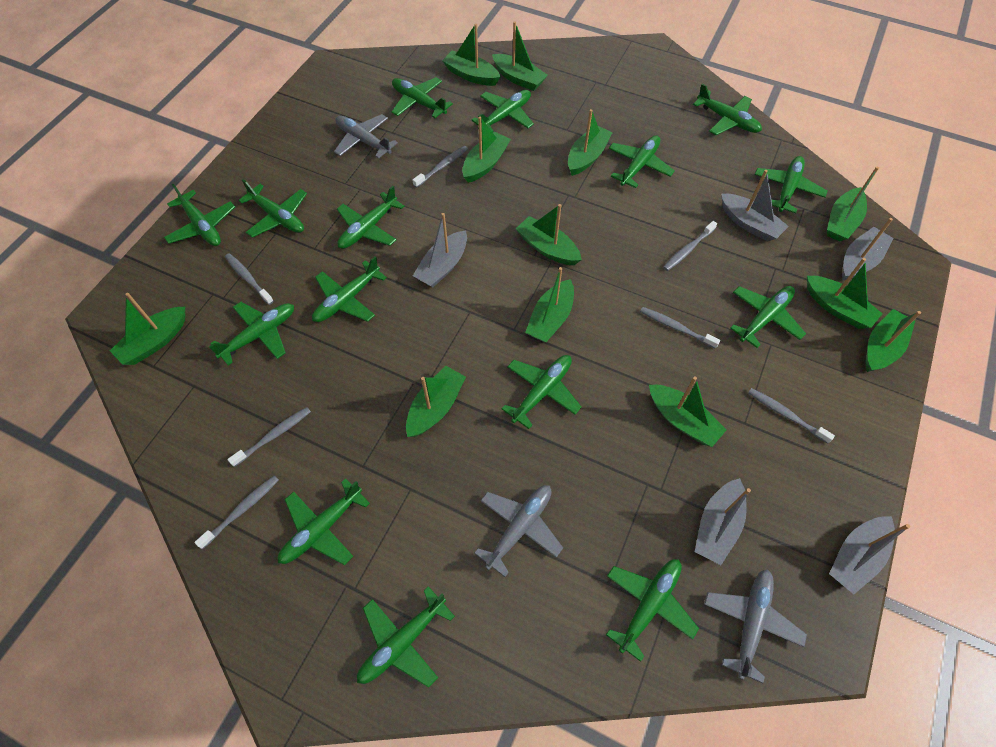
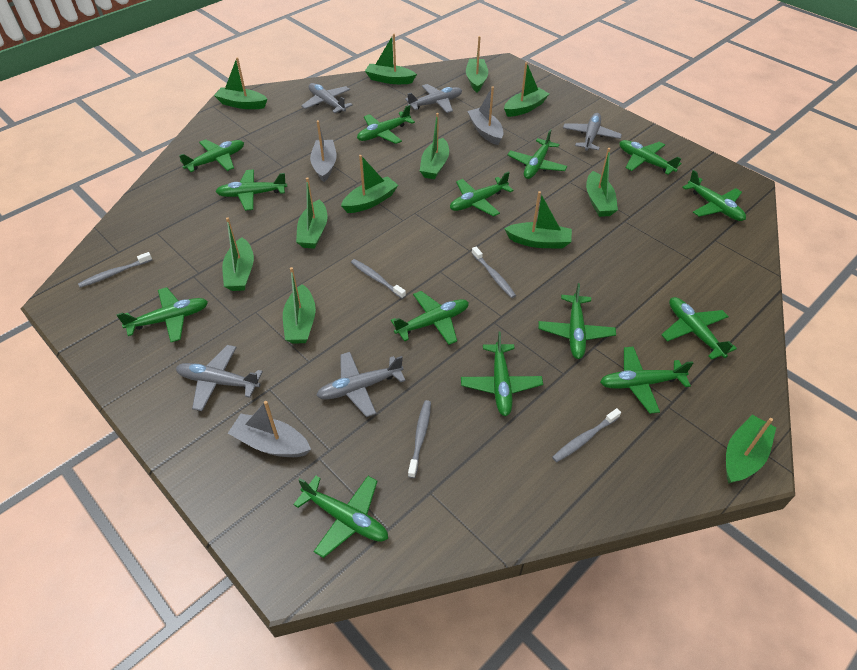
green plane: [164,184,235,246] [209,302,294,365] [238,179,307,238] [278,478,370,565] [312,256,387,322] [337,186,404,249] [357,586,455,688] [392,77,453,118] [471,90,534,133] [502,355,581,429] [606,559,699,662] [609,135,675,188] [693,84,762,135] [730,286,806,348] [754,156,827,213] = 15 -> [116,287,208,342] [179,139,244,172] [215,169,287,211] [293,476,388,558] [357,105,415,144] [391,291,469,345] [450,171,514,217] [461,331,543,416] [507,129,567,179] [538,283,616,359] [600,347,693,414] [619,140,682,175] [661,297,737,360] [682,170,746,221] = 14
grey boat: [413,213,467,287] [695,478,751,565] [721,170,789,242] [829,516,910,594] [842,218,893,280] = 5 -> [228,401,311,457] [310,120,337,182] [467,86,504,145] = 3
grey plane: [334,114,398,159] [474,485,563,577] [704,569,807,683] = 3 -> [176,345,263,411] [301,83,353,113] [316,352,406,417] [405,84,462,113] [563,113,622,151] = 5
grey toothbrush: [194,476,279,549] [225,253,274,305] [227,407,311,467] [412,146,468,188] [640,307,720,349] [663,221,717,271] [748,388,835,443] = 7 -> [78,252,152,288] [351,259,406,299] [408,400,431,478] [472,247,516,298] [552,408,621,462] = 5

